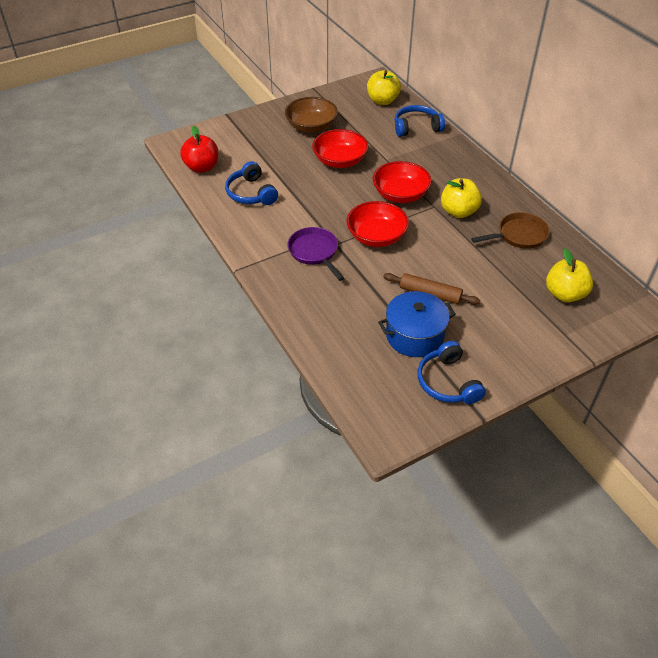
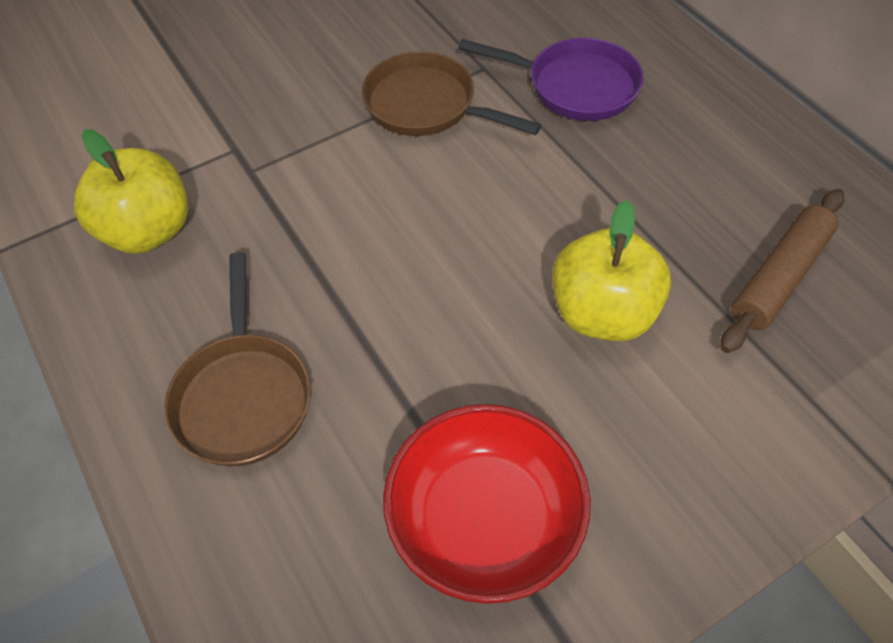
blue headphones: [225,161,278,205] [395,105,445,137] [418,341,486,404] = 3 -> none = 0
blue pot: [378,291,456,357] = 1 -> none = 0
brown bowl: [285,97,338,133] = 1 -> none = 0
brown pan: [471,212,550,249] = 1 -> [164,252,311,467] [362,51,541,136] = 2
red apple: [180,126,218,173] = 1 -> none = 0
red bowl: [312,129,368,168] [346,201,409,247] [373,161,432,203] = 3 -> [383,404,591,604] = 1
yellow apple: [367,70,401,105] [441,178,482,218] [546,249,593,303] = 3 -> [74,129,188,254] [552,200,671,341] = 2

